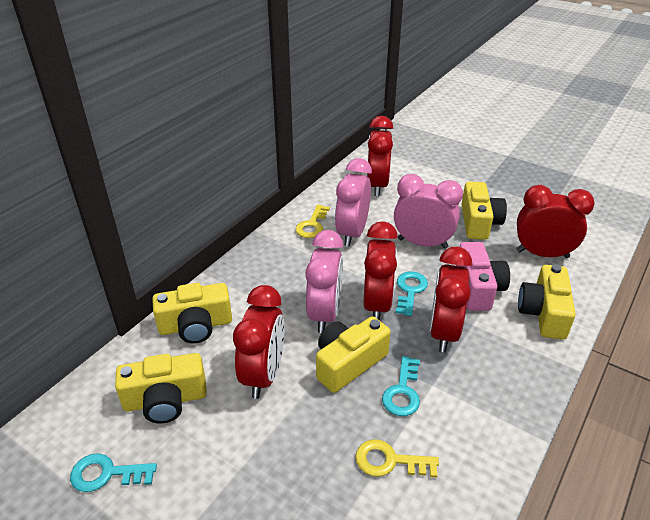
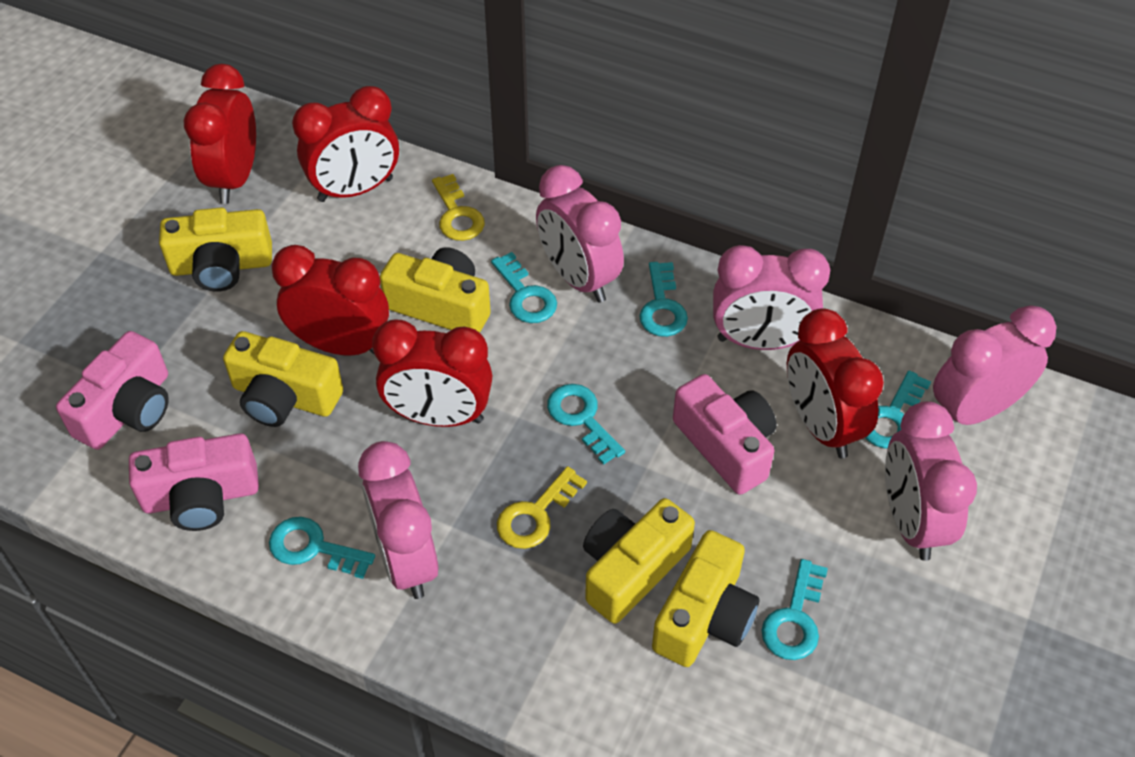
pink camera: [456,242,510,311] = 1 -> [56,331,169,450] [129,433,259,531] [673,374,777,495] = 3
pink clock: [305,230,343,333] [335,158,372,247] [394,174,463,249] = 3 -> [358,441,438,599] [536,165,624,303] [713,245,830,350] [885,401,977,561] [933,305,1057,425] = 5
turquoise key: [70,453,157,492] [382,356,420,416] [396,272,428,316] = 3 -> [269,517,375,579] [491,252,557,323] [547,384,625,465] [639,262,688,337] [761,559,828,660] [865,370,931,448] = 6

